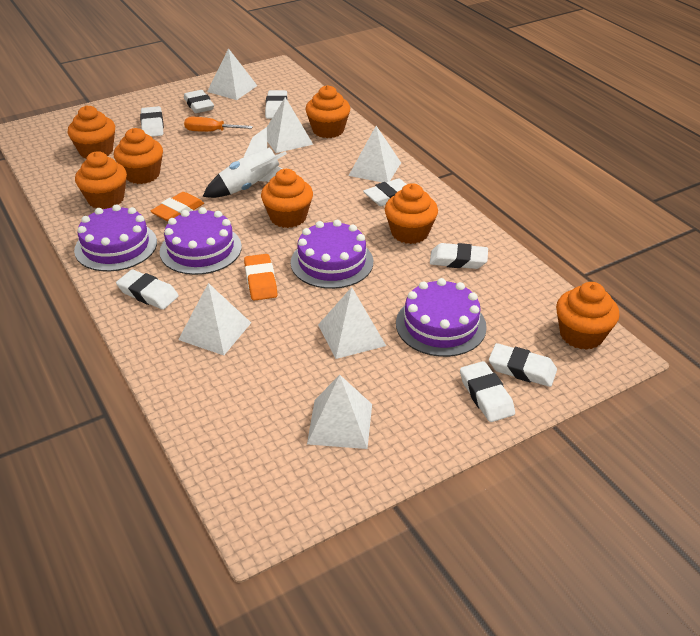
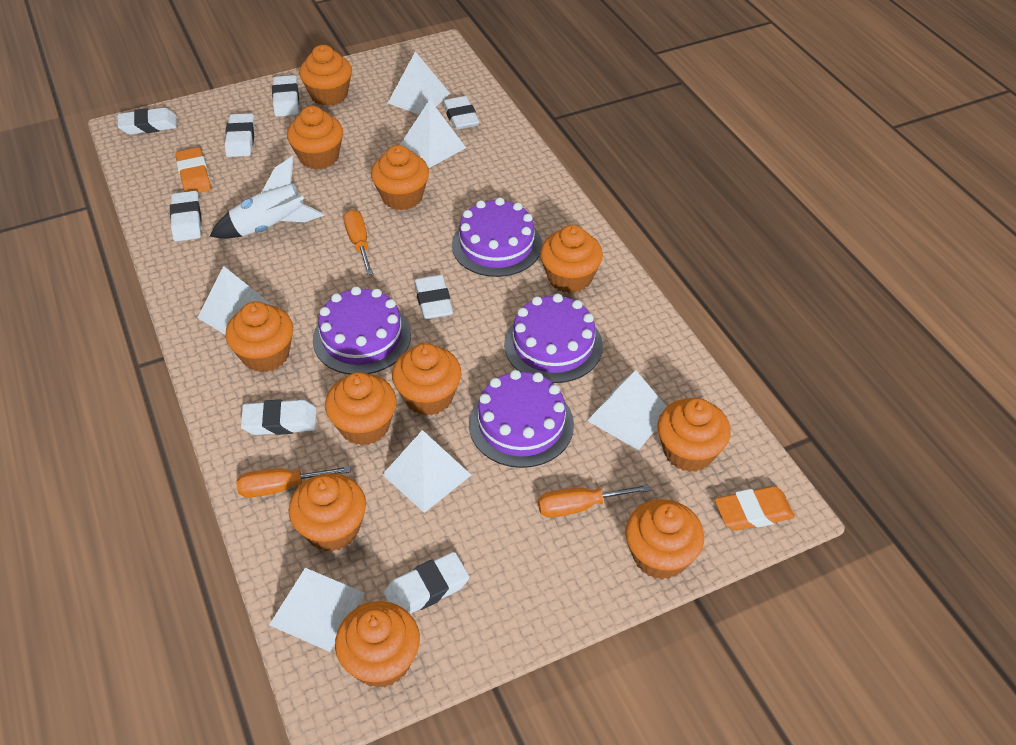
orange cupcake: [68,106,115,159] [75,151,127,209] [114,128,163,184] [261,169,313,228] [305,85,350,138] [385,183,438,244] [556,282,620,350] = 7 -> [225,301,293,373] [287,106,343,169] [289,473,366,552] [299,45,352,106] [325,372,396,446] [335,601,420,688] [371,145,429,210] [392,343,461,416] [540,225,603,293] [625,499,704,579] [657,398,731,472] = 11
orange screwdriver: [184,117,253,132] = 1 -> [236,466,351,498] [344,209,373,275] [538,484,650,518] = 3

